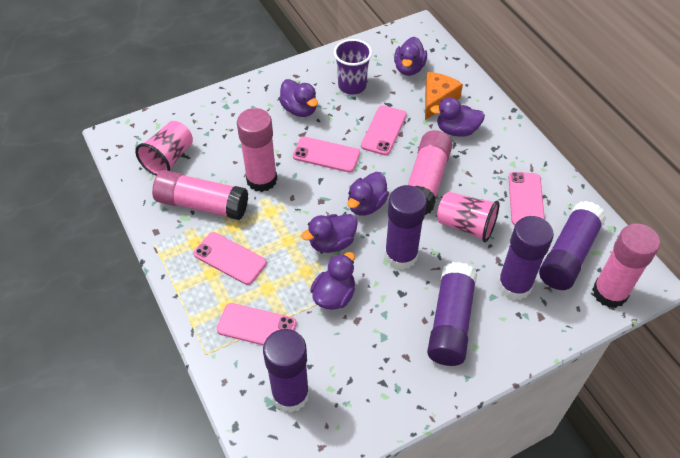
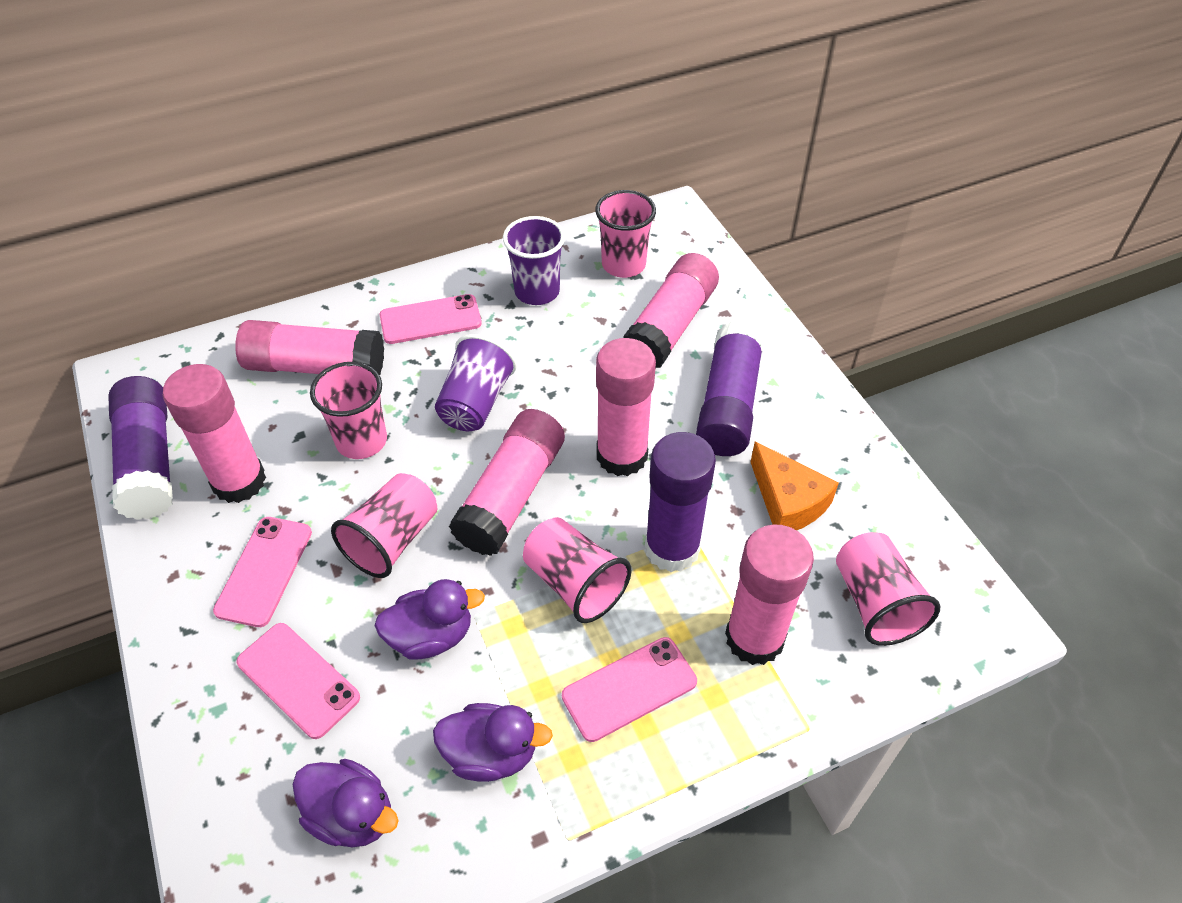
pink cup: [135,121,193,176] [437,192,499,242] = 2 -> [310,362,387,459] [331,473,437,578] [523,517,631,623] [595,190,656,278] [836,532,940,646] = 5
pink glue stick: [152,170,248,220] [237,108,277,192] [408,130,453,215] [592,223,660,308] = 4 -> [163,364,266,503] [235,320,384,375] [449,409,565,556] [596,338,656,476] [623,253,719,369] [725,524,814,665] = 6
pink phone: [193,232,267,285] [217,303,297,345] [293,137,360,173] [361,105,407,155] [509,172,545,225] = 5 -> [213,517,312,627] [236,623,360,739] [380,294,482,344] [562,637,697,742] = 4
purple cup: [334,39,372,95] = 1 -> [435,334,517,431] [503,216,565,305] = 2
purple duck: [279,79,318,117] [301,214,358,253] [310,252,355,310] [347,172,389,216] [394,37,427,76] [430,97,485,137] = 6 -> [292,759,399,847] [375,579,485,659] [433,703,553,782] = 3
purple glue stick: [263,329,310,412] [385,185,427,270] [427,262,477,366] [497,216,554,300] [539,201,606,290] = 5 -> [108,376,173,520] [645,432,716,572] [696,321,765,456] = 3

